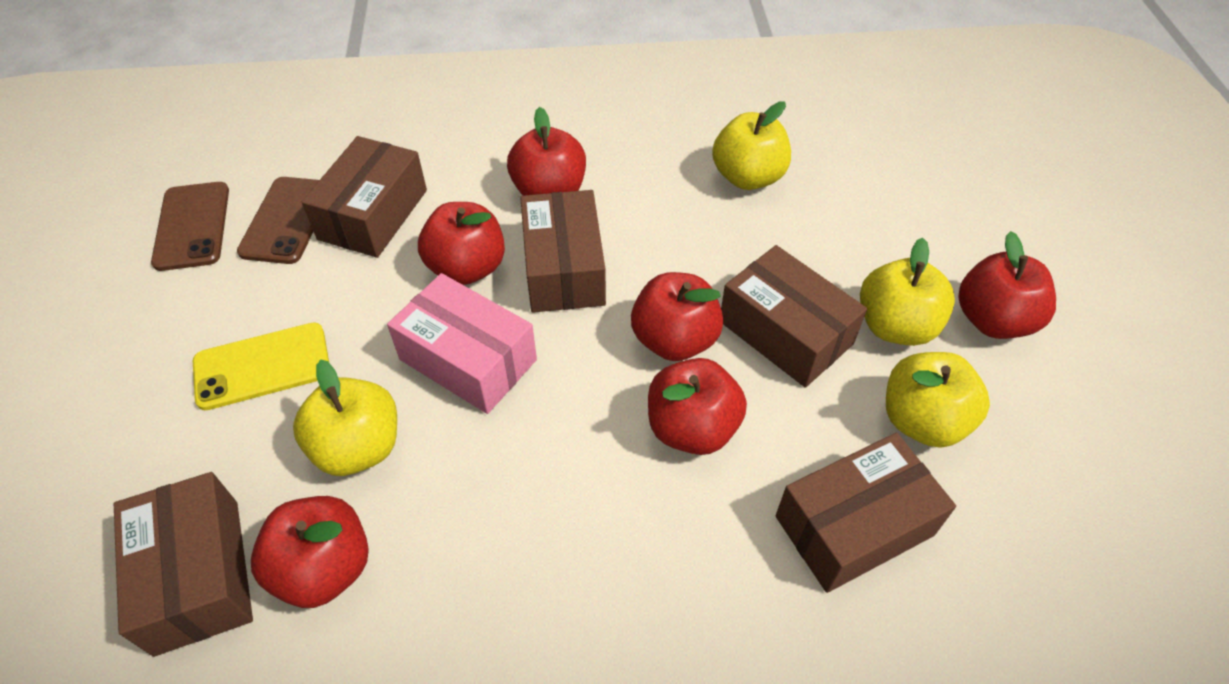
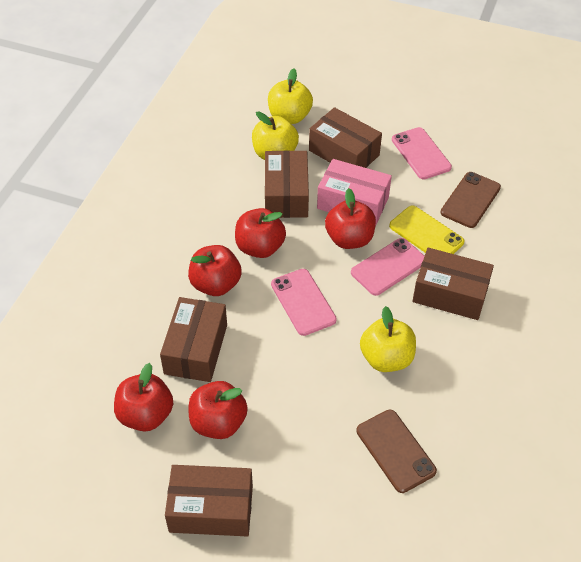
pink phone: none = 0 -> [271,269,337,336] [351,238,424,296] [392,127,452,179] = 3
red apple: [251,496,369,608] [418,202,505,285] [507,107,586,196] [631,272,723,361] [648,358,747,455] [958,231,1056,339] = 6 -> [114,363,173,432] [188,245,242,296] [189,381,248,439] [235,208,286,258] [325,188,376,249] = 5
yellow apple: [293,359,397,476] [712,101,791,190] [860,238,955,346] [886,352,990,448] = 4 -> [252,111,299,160] [268,69,313,124] [360,306,416,372] = 3

